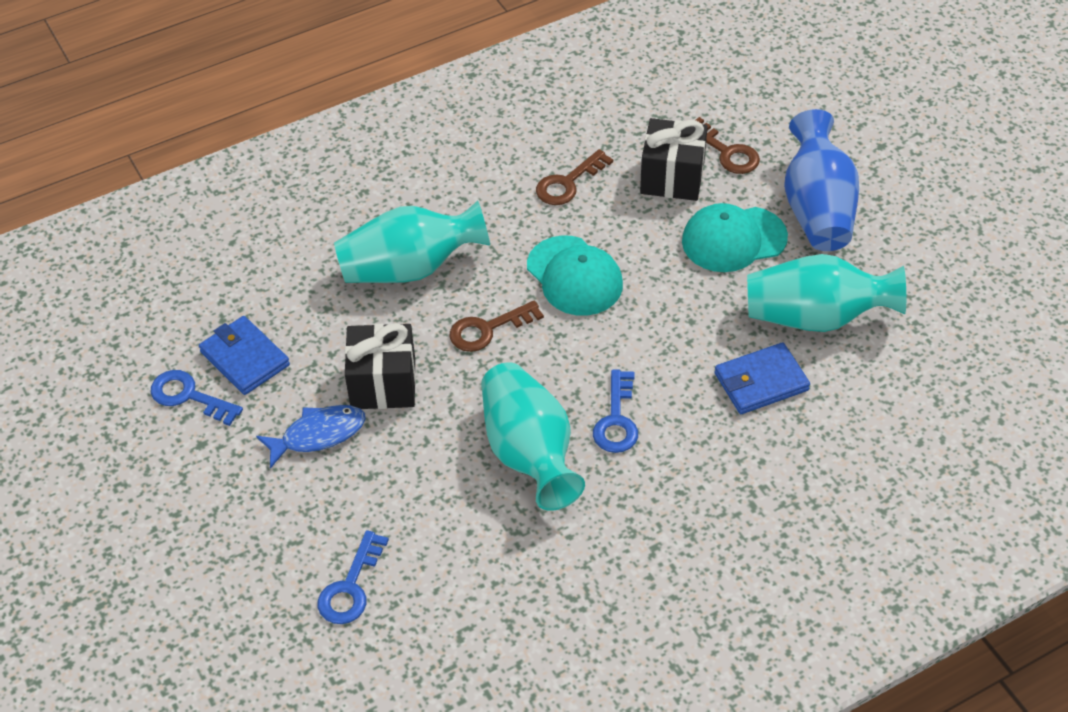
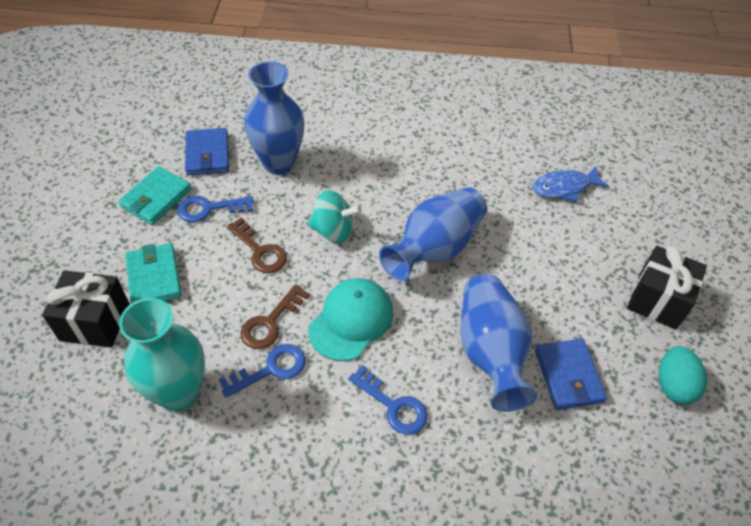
blue vase: [784,109,859,251] = 1 -> [244,61,305,175] [379,187,487,281] [460,274,537,412] = 3
brown key: [450,300,544,352] [536,149,613,205] [696,117,760,174] = 3 -> [227,217,287,273] [241,284,310,349] = 2
turquoise cap: [527,235,623,316] [682,203,788,272] = 2 -> [308,278,393,361] = 1
turquoise egg: none = 0 -> [659,346,708,405] = 1
turquoise spinning top: none = 0 -> [307,190,362,243] = 1
turquoise vase: [334,201,490,283] [481,362,585,511] [747,254,906,332] = 3 -> [119,298,205,412] = 1
turquoise wallet: none = 0 -> [118,166,191,225] [125,243,182,304] = 2

